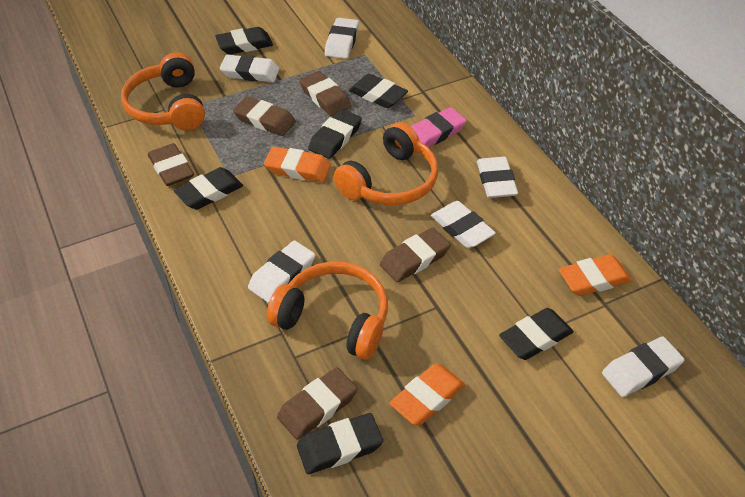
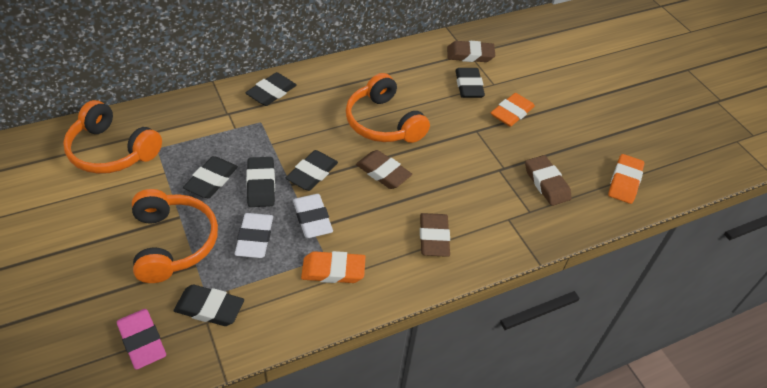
brown eraser: [148,143,194,186] [233,96,296,136] [277,367,358,440] [299,71,351,116] [380,228,451,282] = 5 -> [356,150,412,189] [420,213,450,257] [447,41,495,62] [525,155,572,206] = 4
white eraser: [220,55,280,82] [248,241,315,303] [325,18,359,59] [431,201,496,248] [477,157,518,198] [602,336,685,397] = 6 -> [235,213,273,258] [293,194,333,238] = 2

